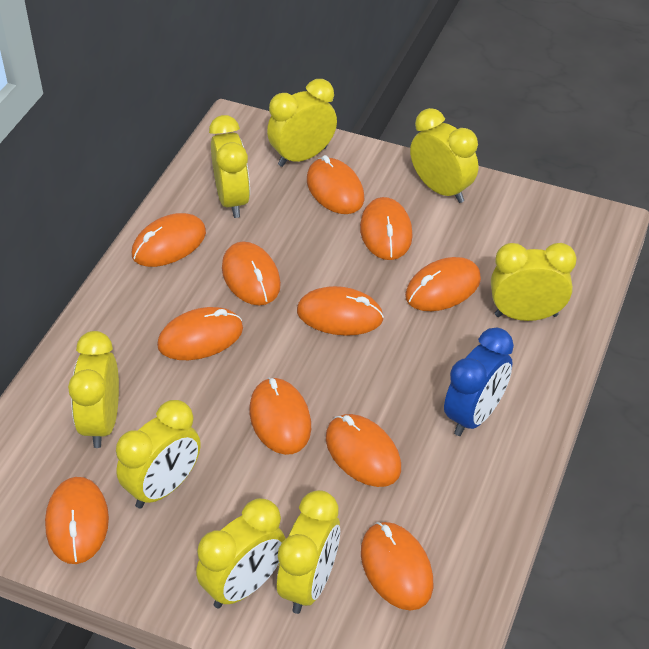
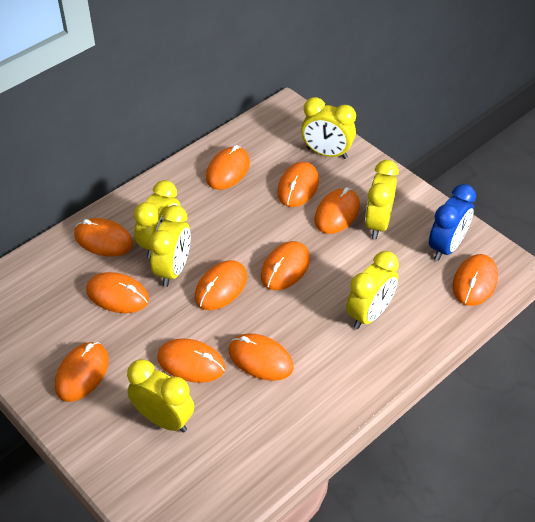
yellow clock: [68,331,119,448] [116,400,200,509] [196,498,285,608] [209,115,250,218] [267,79,337,167] [277,490,340,614] [410,108,478,203] [491,243,576,321] = 8 -> [127,359,194,432] [134,180,181,259] [149,205,191,287] [301,97,356,159] [346,251,399,329] [365,160,399,239] = 6

